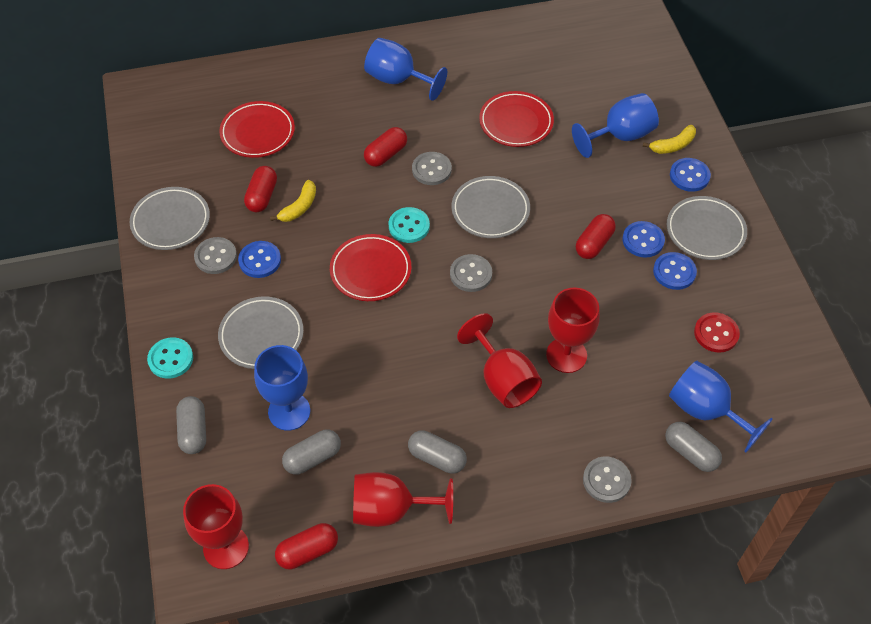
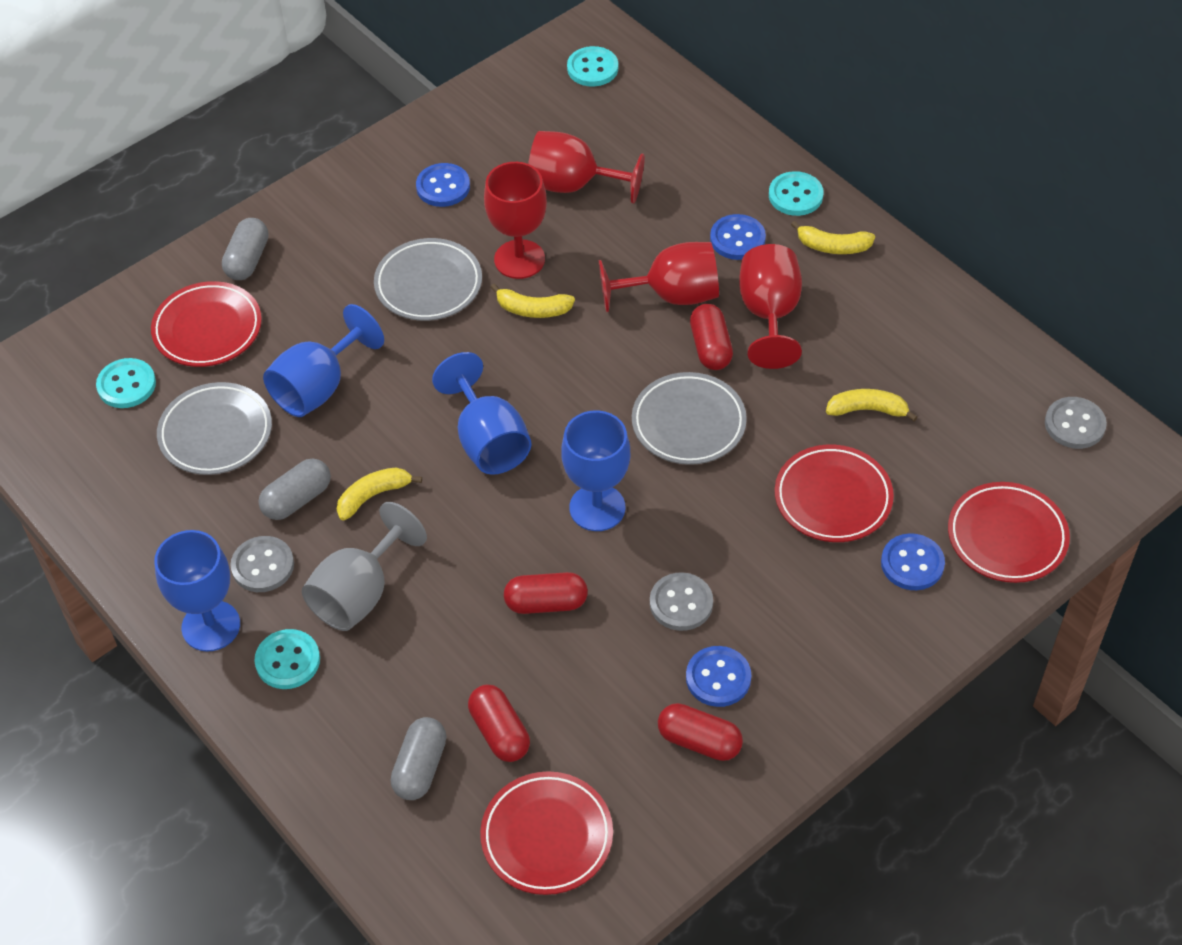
grey button: [194,237,237,274] [412,152,452,185] [450,254,492,292] [583,456,632,503] = 4 -> [231,536,294,592] [650,572,713,631] [1045,397,1107,449] = 3
grey capsule: [176,396,206,454] [282,429,341,475] [408,430,467,473] [665,422,722,472] = 4 -> [222,218,268,280] [258,459,331,520] [391,717,447,800] = 3
grey goblet: none = 0 -> [302,502,427,631] = 1
grey plate: [130,187,210,250] [218,296,304,369] [452,176,530,238] [667,196,747,260] = 4 -> [157,382,272,475] [374,238,482,321] [632,372,747,465] = 3
red button: [694,312,740,353] = 1 -> none = 0
red plate: [219,101,295,158] [330,234,411,301] [479,91,554,147] = 3 -> [151,281,262,367] [480,771,613,895] [775,445,894,542] [948,482,1070,583] = 4
turquoise button: [147,337,193,379] [389,207,430,243] = 2 -> [96,358,156,408] [254,629,320,689] [567,46,618,87] [769,171,824,216] = 4
yellow banana: [270,180,316,222] [643,125,696,154] = 2 -> [337,467,422,521] [490,284,575,318] [791,221,875,254] [826,389,918,421] = 4

